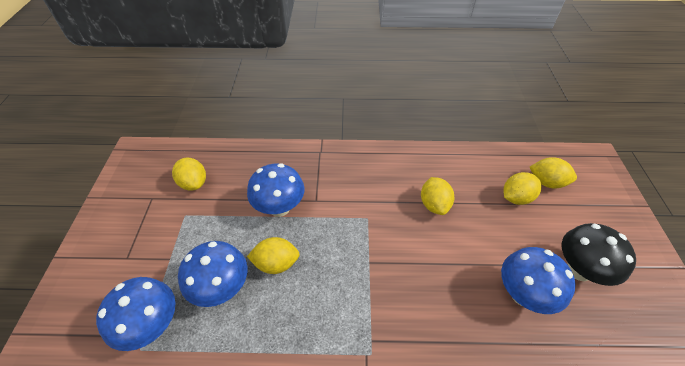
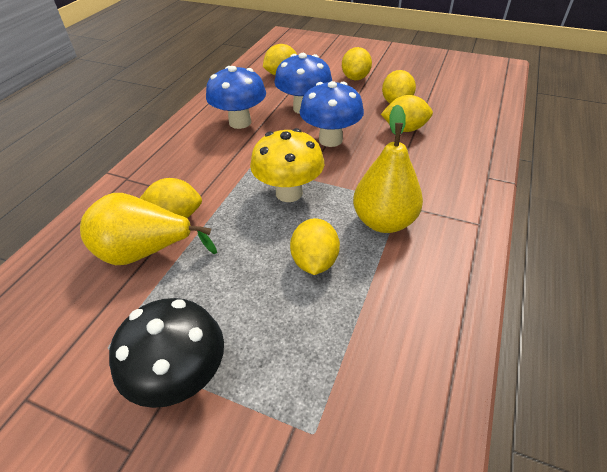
blue mushroom: [96,277,176,351] [178,241,247,307] [247,163,305,217] [501,247,576,314] = 4 -> [206,66,266,129] [274,53,332,114] [300,81,364,147] = 3
yellow lemon: [172,158,206,191] [247,237,300,274] [421,177,454,215] [503,172,542,205] [530,157,577,188] = 5 -> [140,178,202,218] [263,44,297,75] [290,218,340,275] [342,47,372,80] [381,95,433,132] [382,70,416,103] = 6
yellow mushroom: none = 0 -> [250,128,324,202] = 1
yellow pear: none = 0 -> [80,193,217,265] [353,104,423,233] = 2

